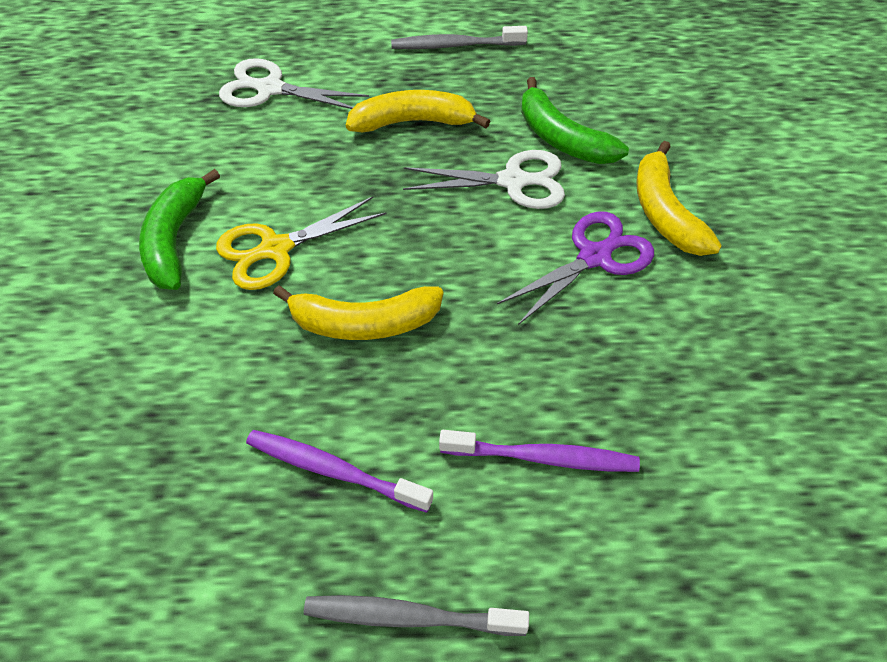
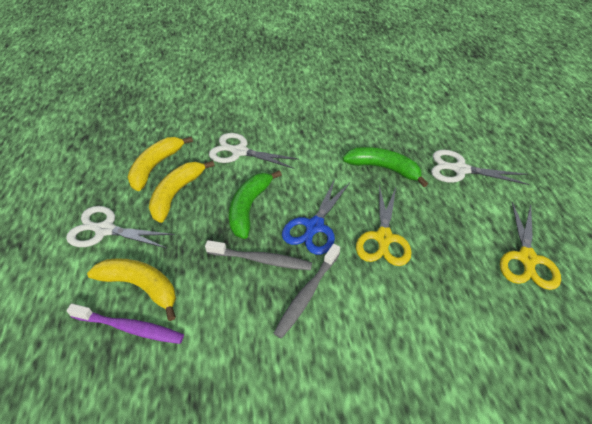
blue scissors: none = 0 -> [282,178,350,255] = 1
purple scissors: [497,211,654,325] = 1 -> none = 0
purple toothbrush: [246,430,433,513] [439,430,640,472] = 2 -> [66,304,184,344] = 1
white scissors: [219,58,369,109] [403,150,565,209] = 2 -> [66,206,175,248] [209,133,299,169] [431,150,529,185] = 3
yellow scissors: [216,197,386,290] = 1 -> [356,185,412,266] [500,202,561,290] = 2

